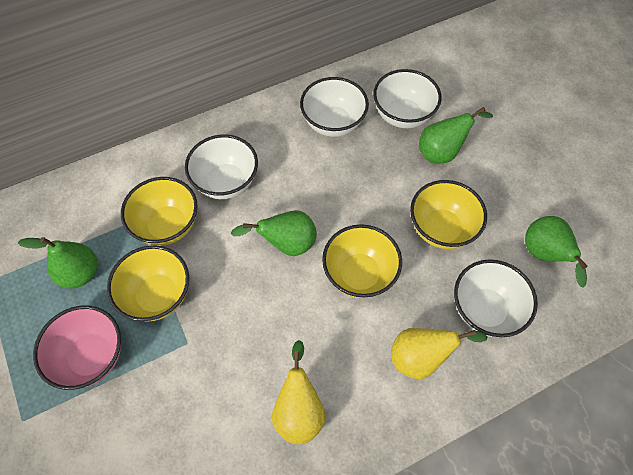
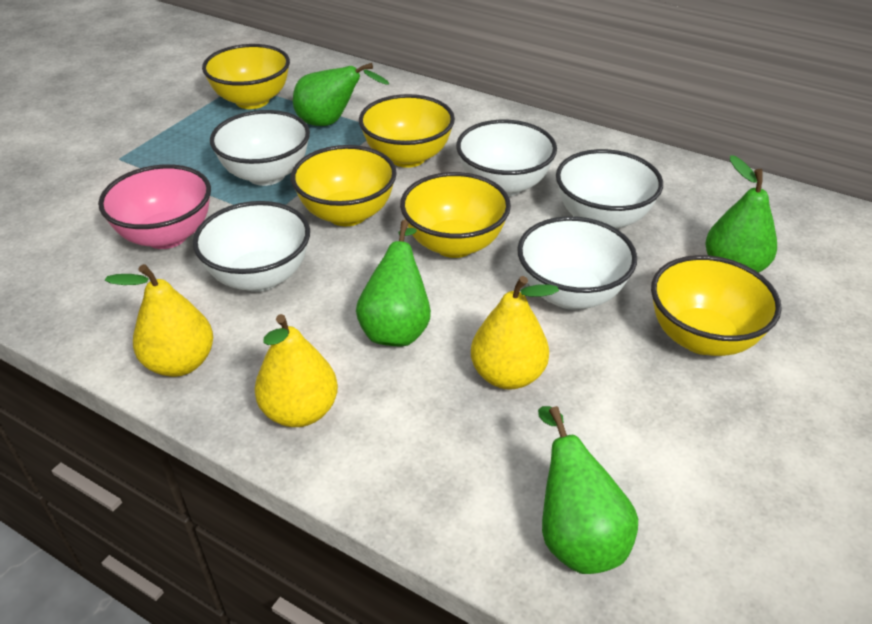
white bowl: [185,134,258,199] [300,77,369,137] [373,69,442,128] [454,259,538,337] = 4 -> [193,201,310,292] [210,110,310,186] [456,120,557,197] [517,216,637,310] [556,149,663,229] = 5
yellow bowl: [107,245,189,321] [121,177,198,246] [322,224,402,298] [410,180,487,249] = 4 -> [202,44,290,109] [291,145,397,226] [359,94,455,168] [400,172,511,258] [651,255,782,356] = 5
yellow pear: [272,340,325,444] [391,328,487,379] = 2 -> [105,264,213,377] [255,314,338,427] [471,276,559,390] = 3

